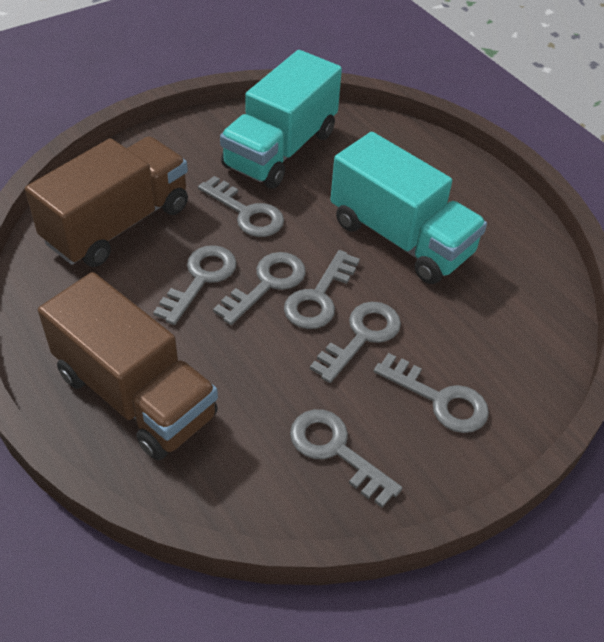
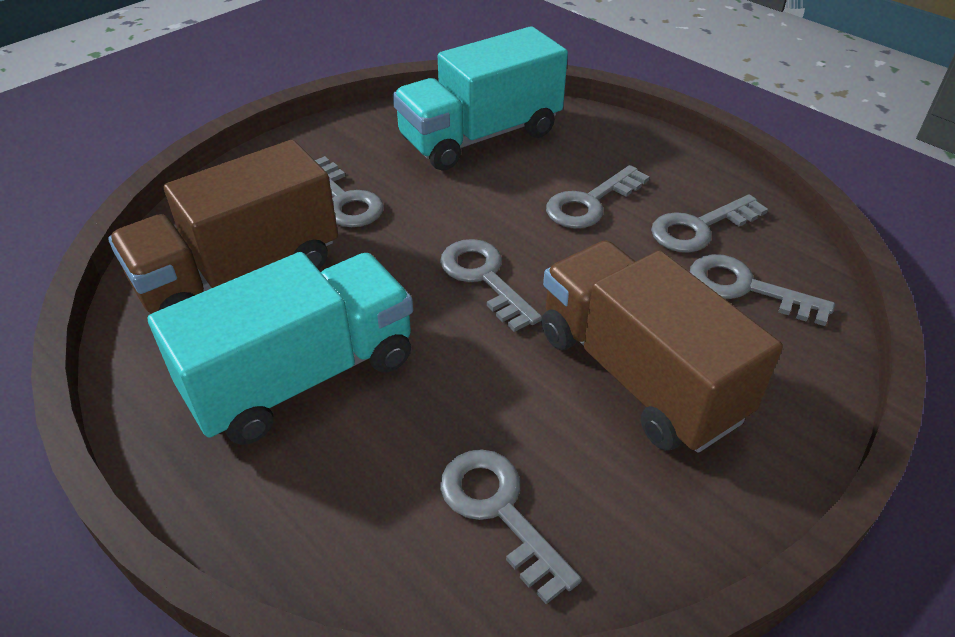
grey key: [153,245,237,325] [198,176,284,237] [213,252,306,325] [284,250,360,329] [290,409,402,508] [310,302,401,383] [374,353,489,433] = 7 -> [315,156,384,227] [440,239,542,332] [440,449,582,604] [546,165,649,228] [651,194,768,253] [690,254,835,326] = 6

